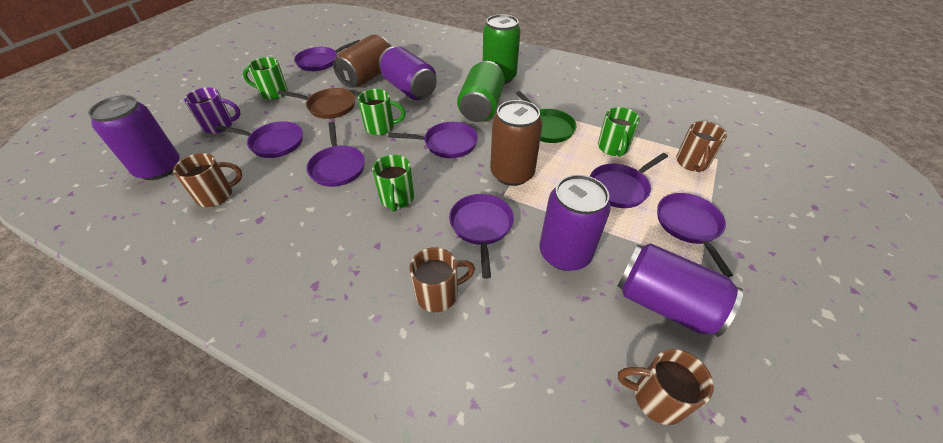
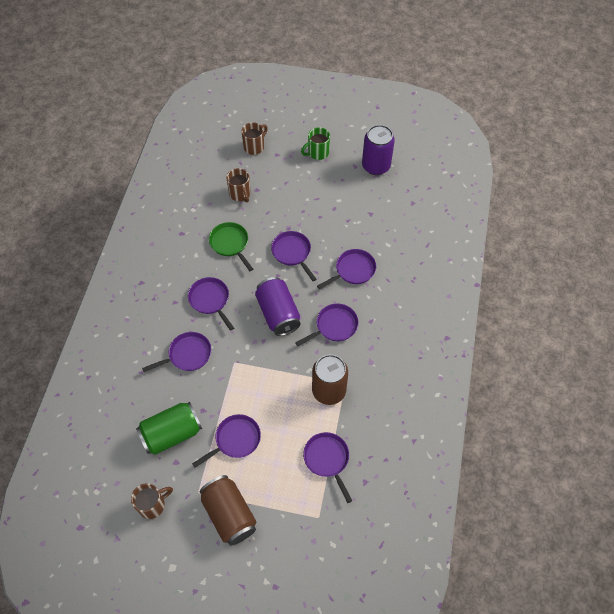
brown mug: [173,153,242,207] [409,247,475,312] [618,349,714,425] [676,121,727,172] = 4 -> [131,483,173,519] [226,168,251,202] [241,122,268,155] = 3
brown pan: [277,88,355,119] = 1 -> none = 0
green can: [457,61,505,122] [483,14,521,84] = 2 -> [136,402,202,455] = 1
green mug: [243,57,288,100] [358,89,406,135] [372,155,414,212] [598,107,640,157] = 4 -> [301,127,330,160] = 1
purple can: [88,95,180,180] [379,47,437,100] [540,175,611,271] [618,243,743,337] = 4 -> [255,277,301,336] [362,125,395,175] = 2
purple mug: [184,87,241,134] = 1 -> none = 0

